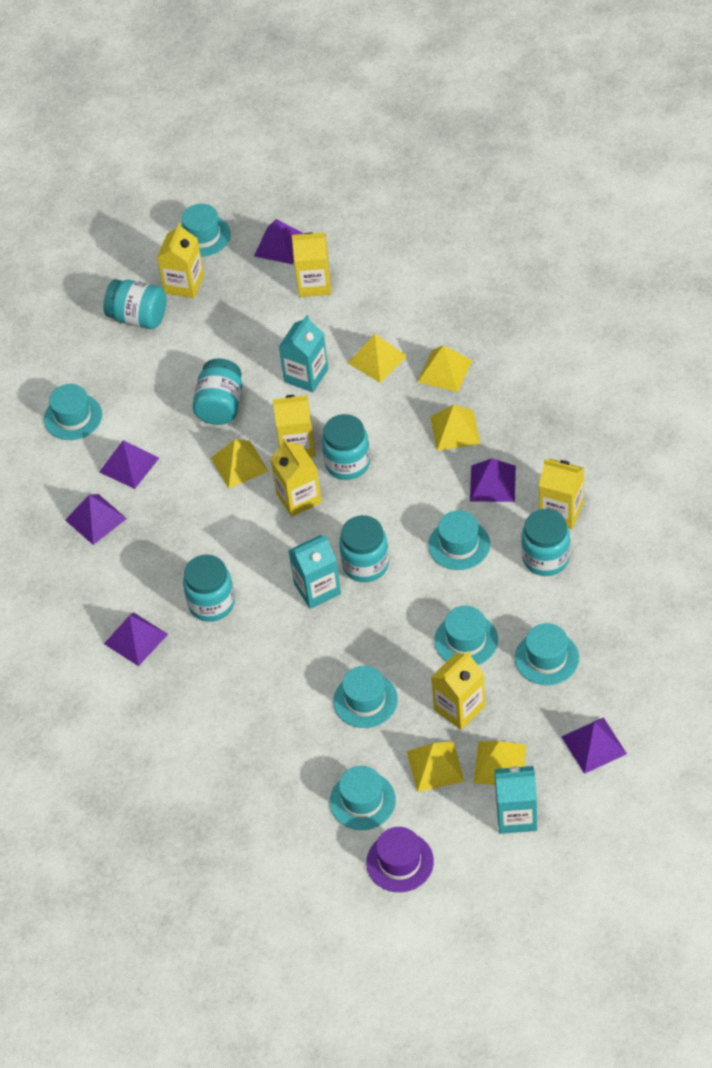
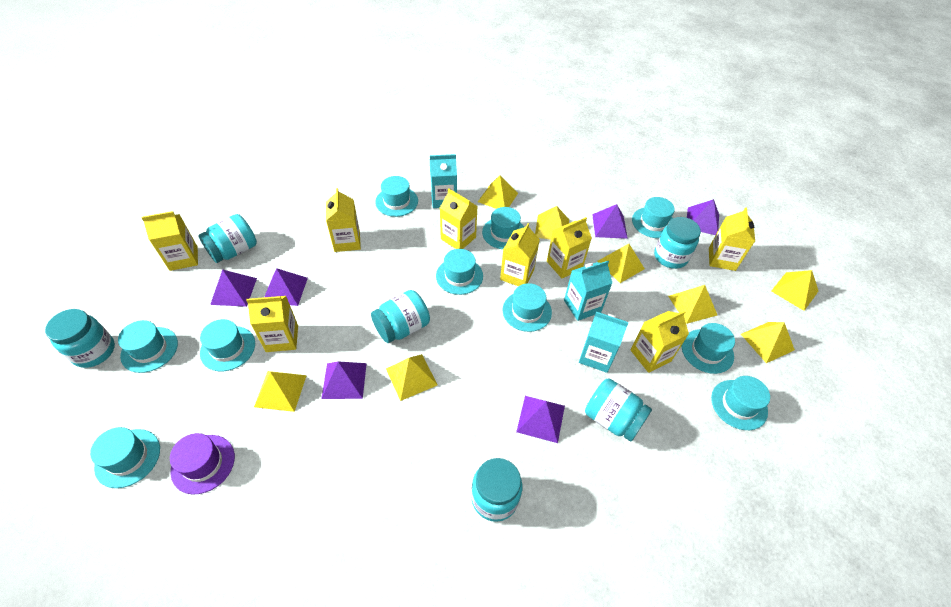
turquoise hat: [44,384,102,440] [181,204,231,257] [330,766,396,830] [333,666,398,728] [428,510,490,570] [434,606,498,665] [515,623,579,685] = 7 -> [90,427,160,488] [118,320,178,373] [200,319,255,371] [375,176,418,217] [436,249,483,295] [482,207,524,249] [503,283,552,332] [632,197,675,238] [682,323,735,374] [711,376,770,430] = 10
yellow carton: [157,223,204,298] [270,438,322,517] [273,395,315,458] [292,232,331,297] [431,651,485,730] [539,459,584,529] = 6 -> [141,211,198,271] [246,296,298,352] [326,188,361,252] [440,189,477,249] [500,223,540,286] [547,217,592,278] [631,311,689,373] [709,208,755,271] = 8
yellow pyramid: [211,439,268,489] [348,334,407,383] [407,741,465,792] [418,345,472,392] [430,405,480,451] [474,741,526,785] = 6 -> [254,371,307,412] [386,354,438,401] [478,175,518,209] [535,206,569,240] [597,244,645,283] [668,285,717,324] [741,322,795,363] [771,270,819,311] = 8

